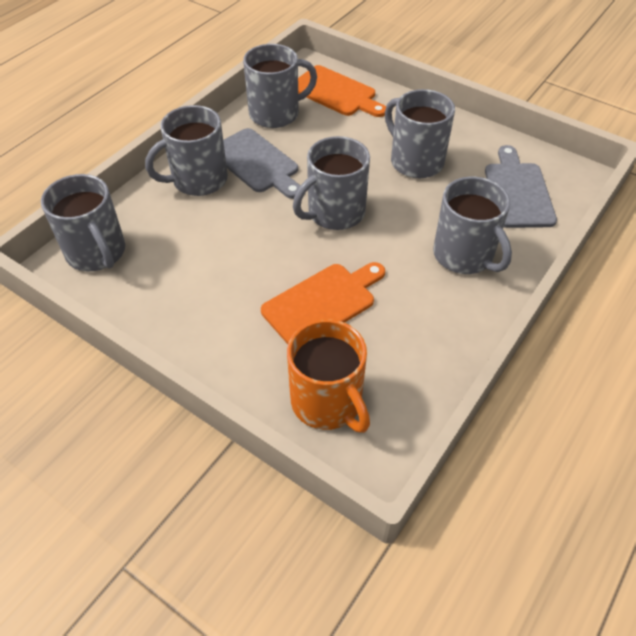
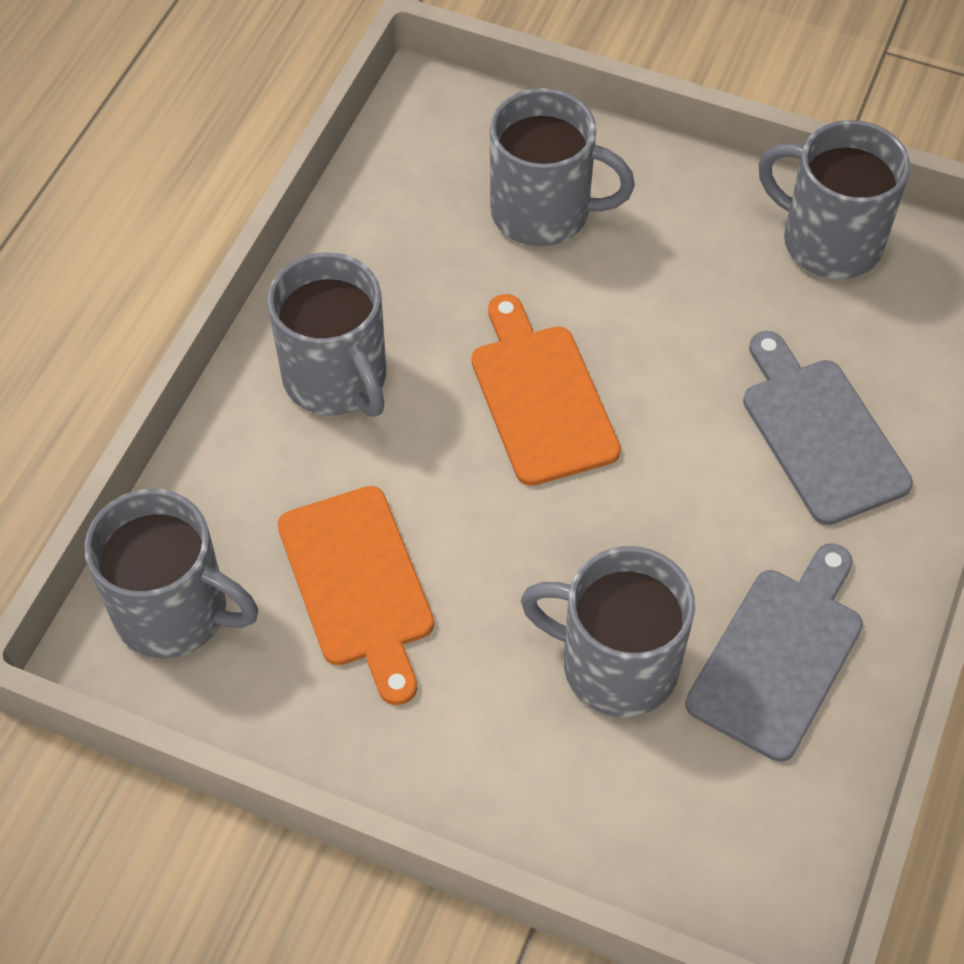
grey mug: [41,174,125,271] [145,105,228,196] [243,44,317,128] [293,136,370,230] [385,89,455,178] [433,177,512,274] = 6 -> [84,489,258,658] [267,252,386,417] [490,88,635,246] [521,546,695,717] [759,120,910,279] = 5
orange mug: [287,319,370,433] = 1 -> none = 0

